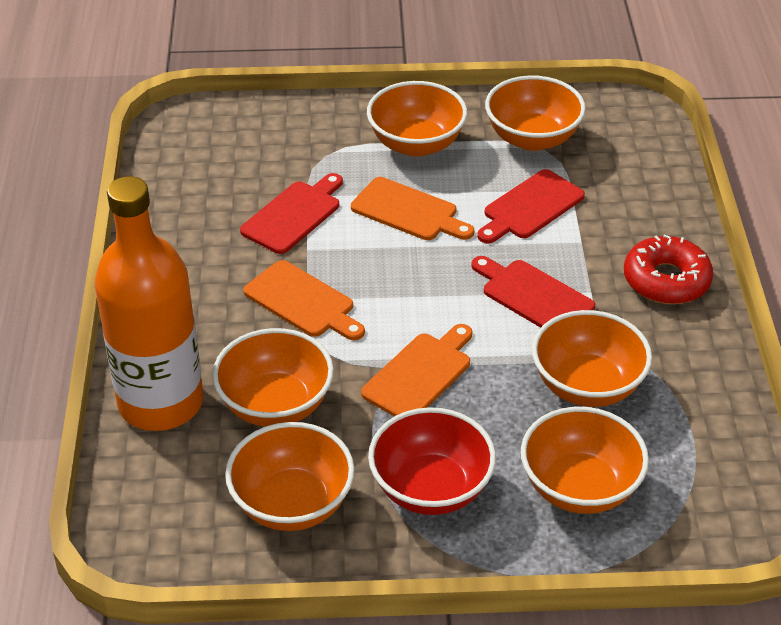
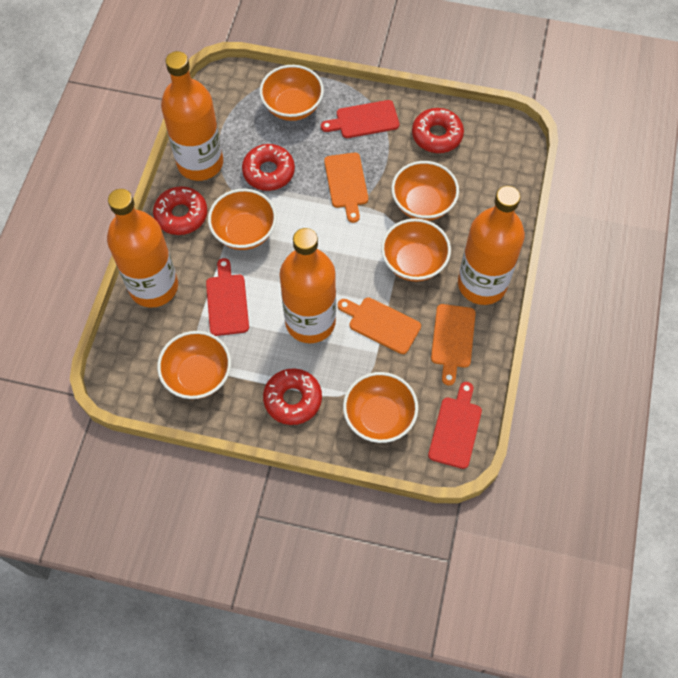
orange bottle: [95,176,203,431] = 1 -> [107,189,178,308] [161,51,223,181] [280,228,336,343] [458,186,525,305] = 4
red bowl: [368,407,496,515] = 1 -> none = 0
red donut: [624,235,713,304] = 1 -> [153,186,207,235] [242,144,295,191] [263,368,322,425] [412,108,464,153] = 4

